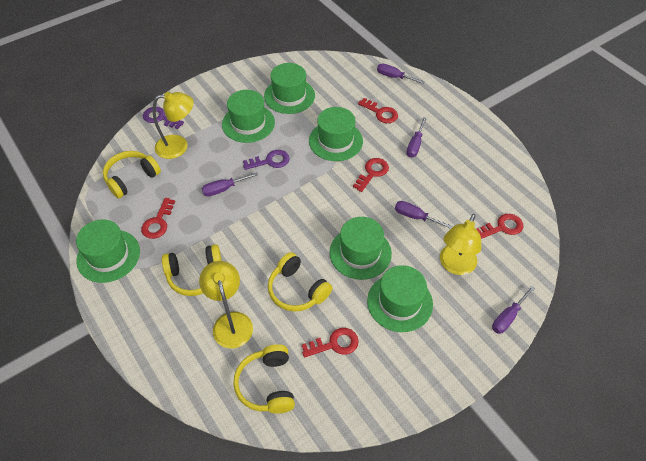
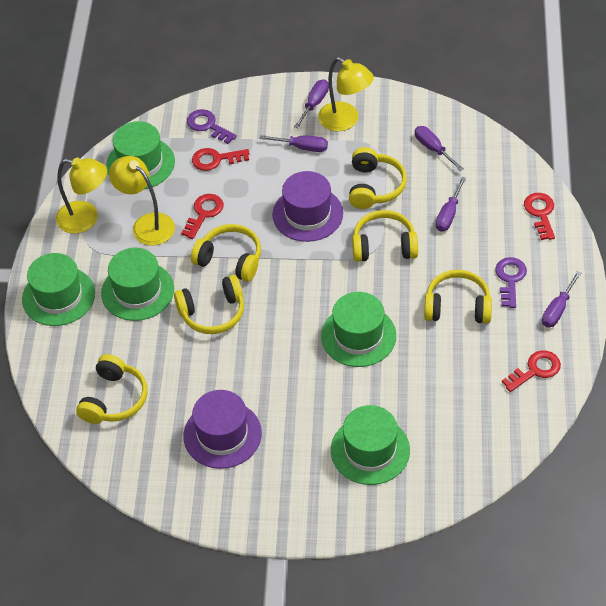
green hat: [76,219,140,283] [222,90,275,143] [264,63,315,114] [309,107,363,161] [330,217,392,280] [367,265,433,332] = 6 -> [22,253,95,326] [101,248,174,321] [106,121,175,189] [321,292,396,367] [331,405,410,485] = 5
purple hat: none = 0 -> [183,390,262,469] [272,171,343,242] = 2
red key: [141,198,175,239] [302,328,359,358] [353,158,389,192] [358,98,398,123] [477,214,523,239] = 5 -> [181,194,224,239] [192,148,250,171] [502,350,561,392] [524,193,555,240] = 4
yellow headphones: [103,151,161,199] [162,244,222,296] [233,344,295,414] [268,252,332,312] = 4 -> [76,354,147,424] [174,275,244,334] [191,224,261,282] [349,147,407,209] [352,210,418,262] [424,270,492,324] = 6

